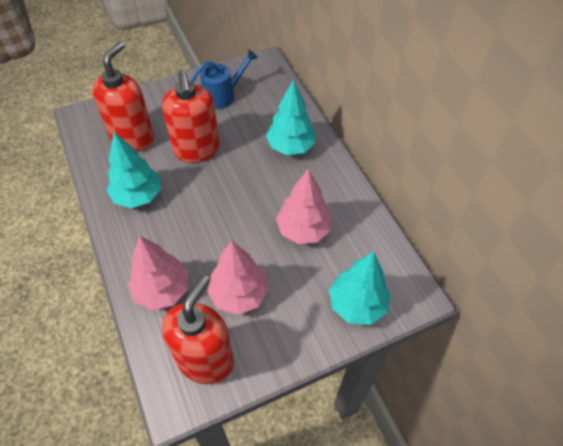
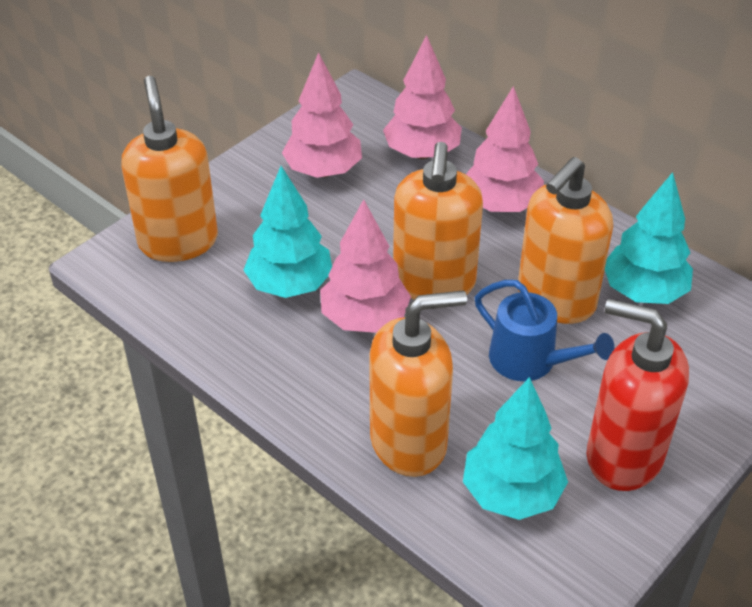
orange soap dispenser: none = 0 -> [121,76,218,262] [369,290,467,477] [393,142,483,300] [518,157,613,324] = 4
pink tree: [128,235,188,310] [207,240,269,315] [276,169,331,244] = 3 -> [282,52,362,178] [320,199,411,333] [383,35,462,159] [466,86,544,212] = 4
red soap dispenser: [92,42,154,151] [162,70,220,163] [162,275,234,384] = 3 -> [587,299,689,491] = 1

